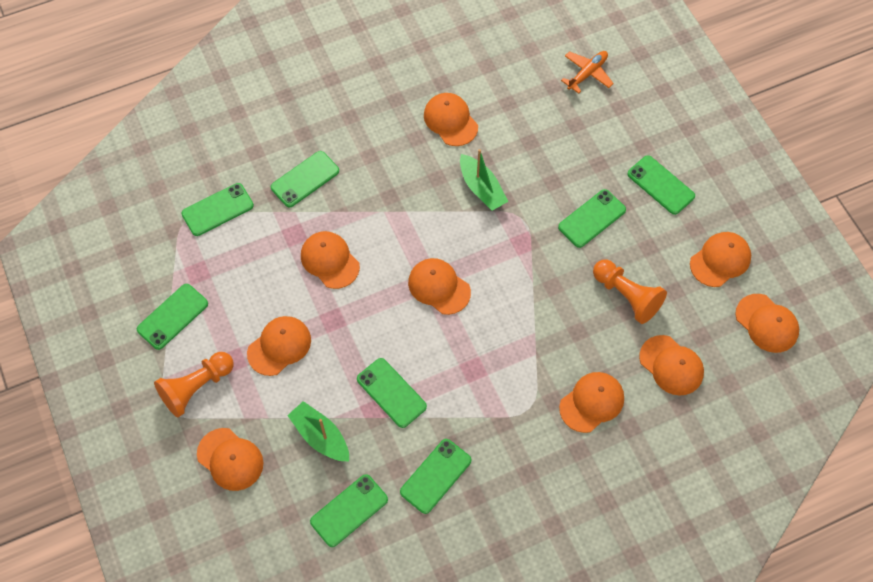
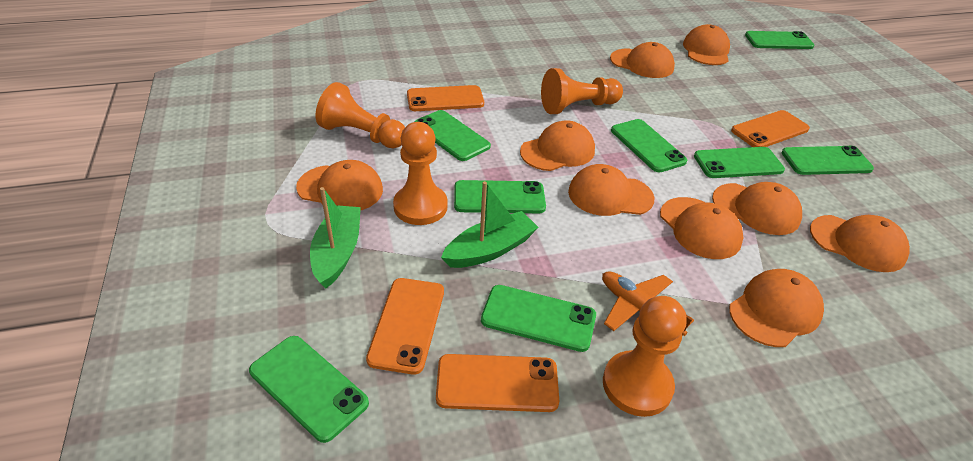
orange pawn: [154,352,234,418] [593,260,667,324] = 2 -> [316,82,405,148] [393,122,448,225] [541,68,623,114] [603,296,687,417] = 4
orange phone: none = 0 -> [366,278,444,375] [407,85,484,111] [436,354,559,412] [731,110,810,147] = 4

